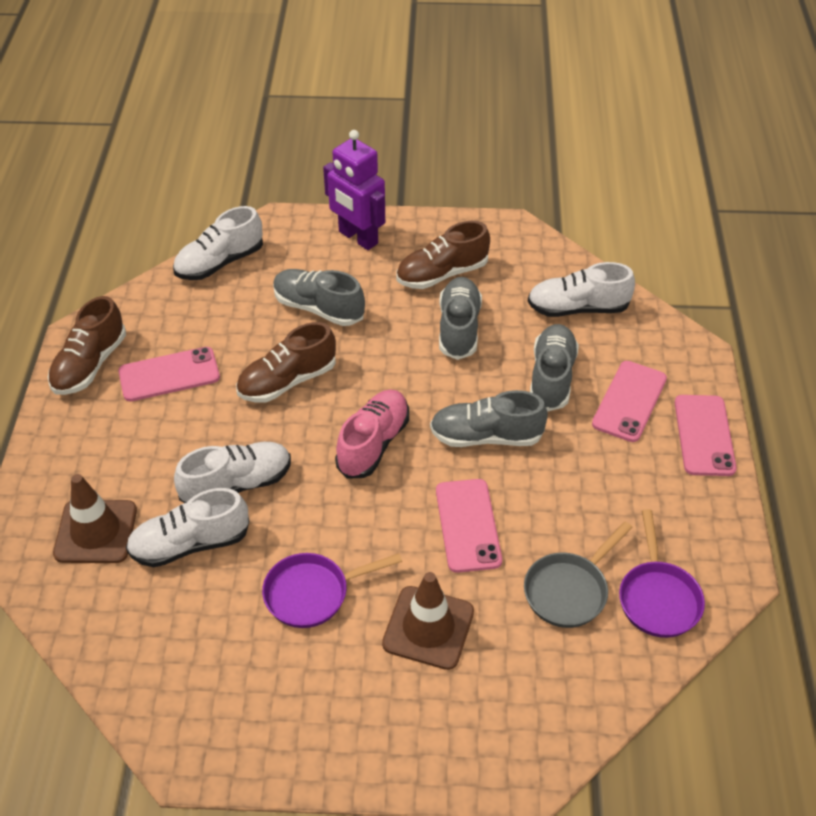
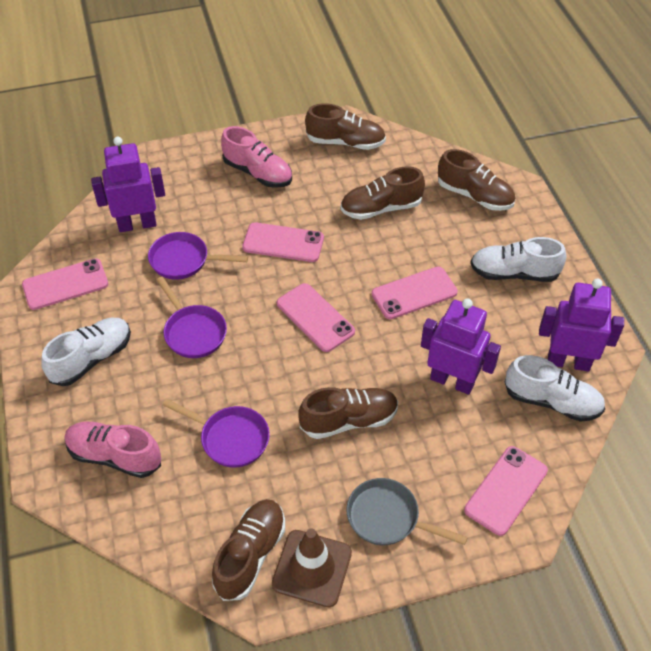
brown shoe: [48,296,126,395] [236,322,336,403] [396,221,490,289] = 3 -> [212,499,285,601] [298,387,398,439] [305,103,386,150] [340,167,425,220] [438,149,515,211] = 5
brown traffic cone: [53,474,137,563] [382,572,474,670] = 2 -> [272,529,352,607] = 1
grey shoe: [273,269,365,326] [430,390,548,447] [439,277,482,360] [530,324,579,411] = 4 -> none = 0
pink phone: [118,347,220,402] [436,479,502,573] [592,361,667,442] [675,395,737,476] = 4 -> [22,258,108,310] [242,222,324,262] [277,283,355,352] [372,267,458,319] [464,446,548,536] = 5
pink shoe: [335,390,409,479] = 1 -> [64,422,161,478] [221,126,292,188] = 2
purple pan: [262,553,402,628] [619,509,705,638] = 2 -> [148,232,248,280] [156,277,227,358] [163,399,270,468] = 3
purple robot: [323,130,385,250] = 1 -> [91,137,165,232] [421,298,501,394] [539,279,624,371] = 3
white shoe: [126,488,249,567] [173,206,263,280] [174,442,291,503] [528,262,635,317] = 4 -> [41,318,131,386] [470,237,566,282] [505,355,605,422] = 3

